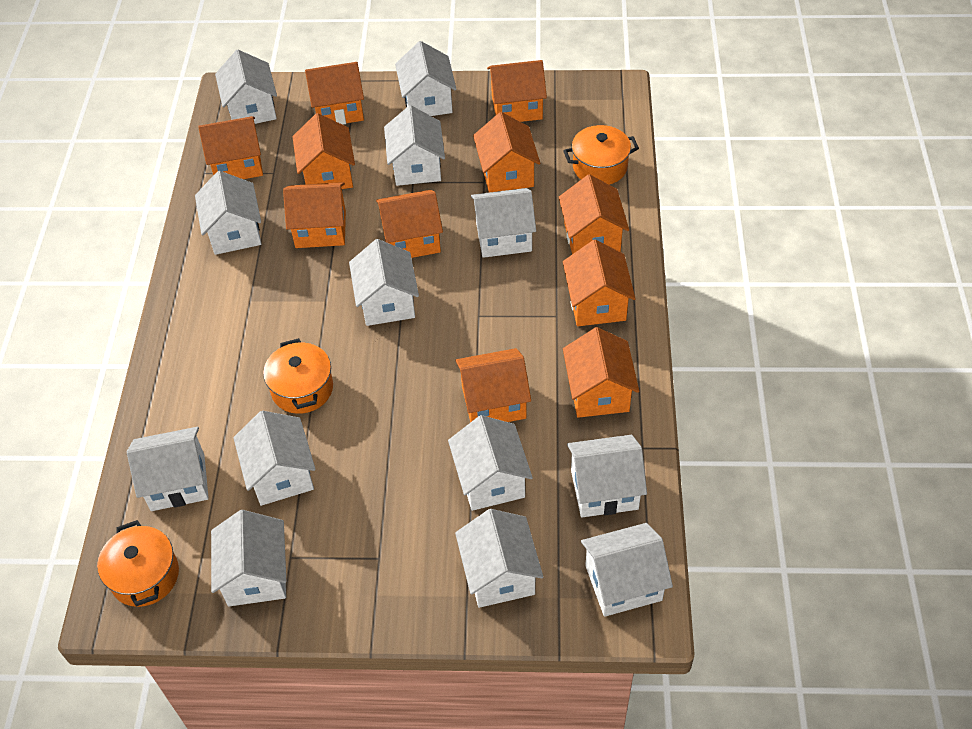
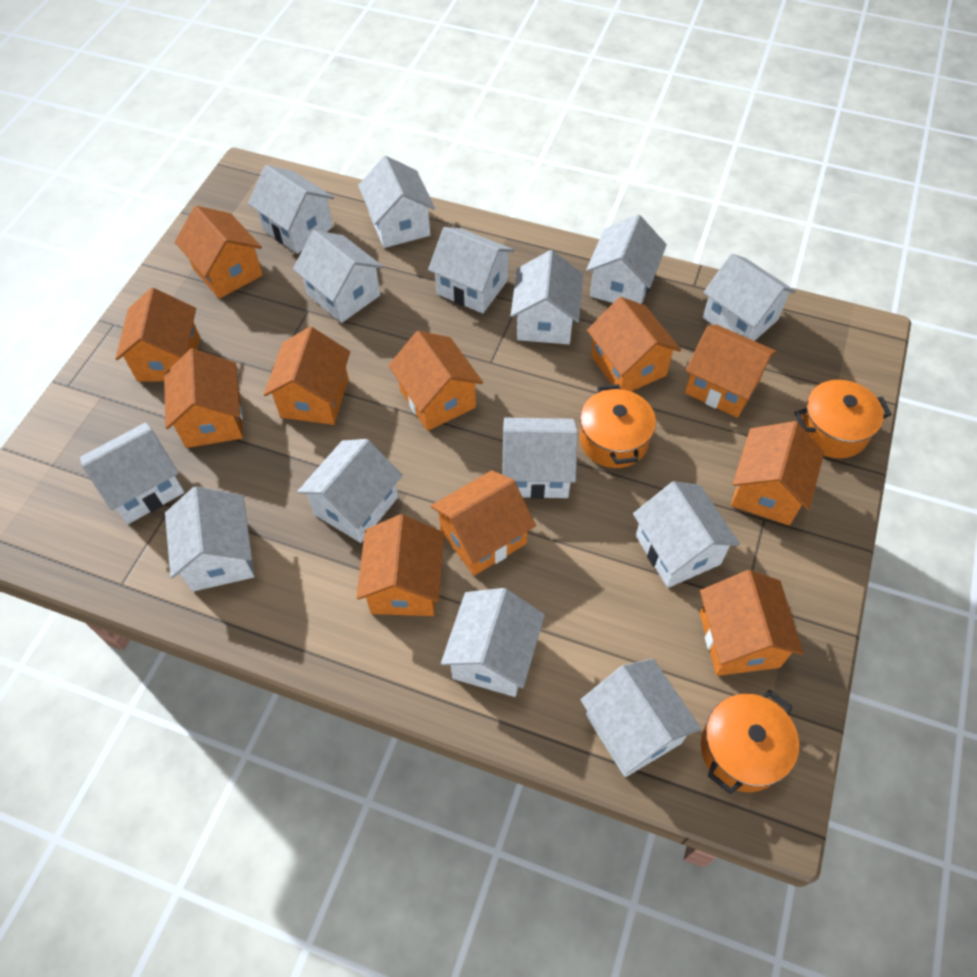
white house: [127,427,209,511] [195,171,261,255] [211,510,286,606] [215,50,277,124] [233,411,316,506] [349,239,419,326] [384,105,445,186] [395,41,457,116] [448,415,533,511] [455,509,543,608] [471,188,536,258] [567,435,647,517] [581,523,673,617] = 13 -> [80,423,184,524] [165,486,254,592] [248,165,334,254] [293,230,383,323] [297,439,402,543] [358,156,435,248] [428,227,514,314] [441,588,545,697] [502,418,578,499] [511,250,583,344] [581,658,701,777] [586,215,667,304] [633,481,740,588] [703,254,796,341] = 14

